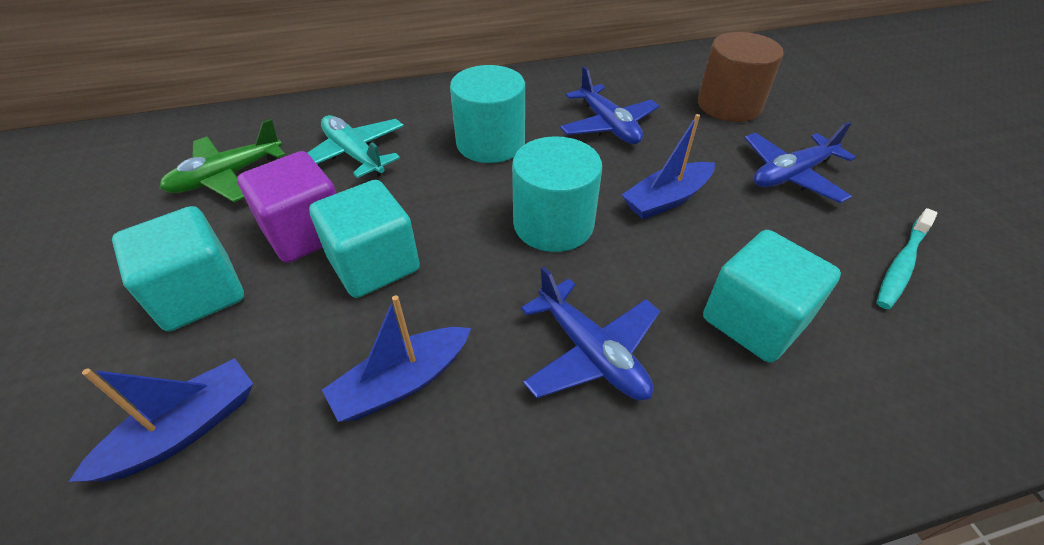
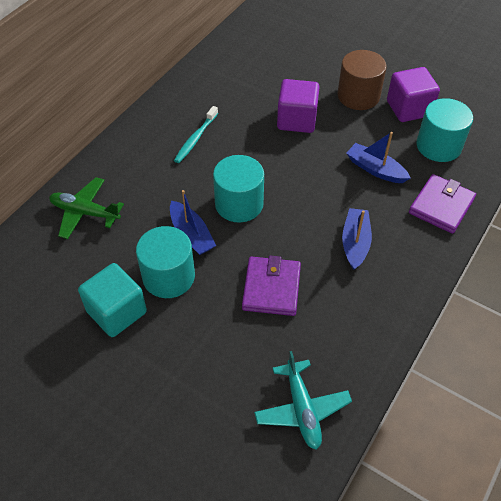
blue plane: [521,267,660,401] [560,66,659,144] [745,122,856,203] = 3 -> none = 0
purple cube: [237,151,337,263] = 1 -> [277,79,320,133] [387,67,440,122] = 2
purple wallet: none = 0 -> [242,255,301,316] [409,174,476,234] = 2
turquoise cube: [112,206,244,331] [309,180,420,298] [703,230,841,363] = 3 -> [78,263,147,337] = 1
turquoise cylinder: [450,65,525,163] [512,136,602,252] = 2 -> [136,226,195,298] [213,155,264,223] [416,98,473,162] = 3

